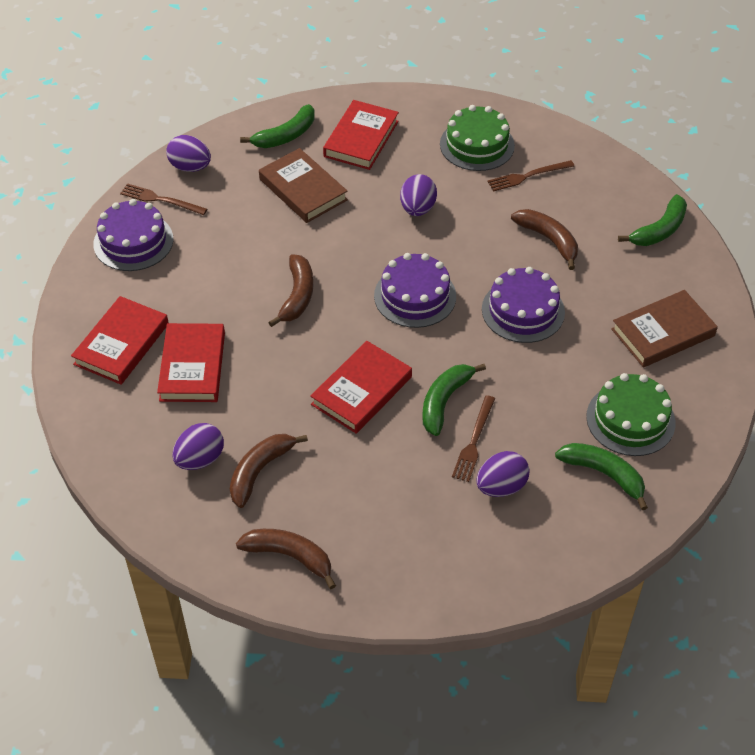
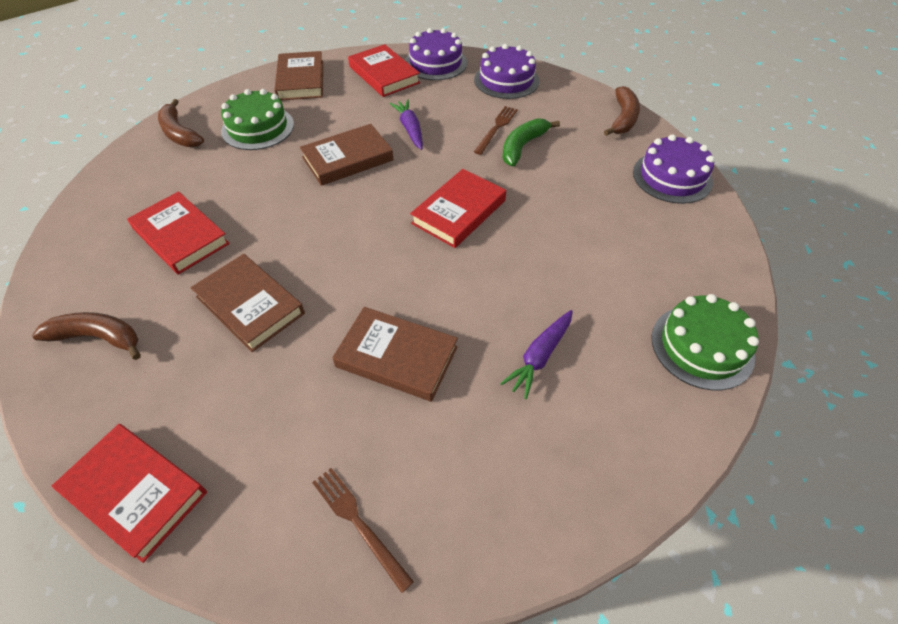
brown banana: [230,434,308,508] [236,529,336,589] [268,254,313,327] [511,209,578,270] = 4 -> [32,312,141,360] [158,99,204,147] [604,86,640,136] = 3
brown book: [259,148,348,223] [611,290,718,368] = 2 -> [191,254,305,352] [274,51,323,101] [300,124,393,186] [332,307,458,402] = 4
brown fork: [120,183,207,215] [452,395,495,482] [487,160,574,191] = 3 -> [312,468,414,593] [474,106,518,155] = 2
green banana: [240,104,315,148] [422,364,486,436] [555,443,648,510] [618,194,687,246] = 4 -> [502,118,560,166] = 1
purple carrot: none = 0 -> [390,99,423,150] [500,310,573,399] = 2
purple egg: [166,135,211,172] [172,423,224,470] [400,174,437,216] [476,451,529,497] = 4 -> none = 0

